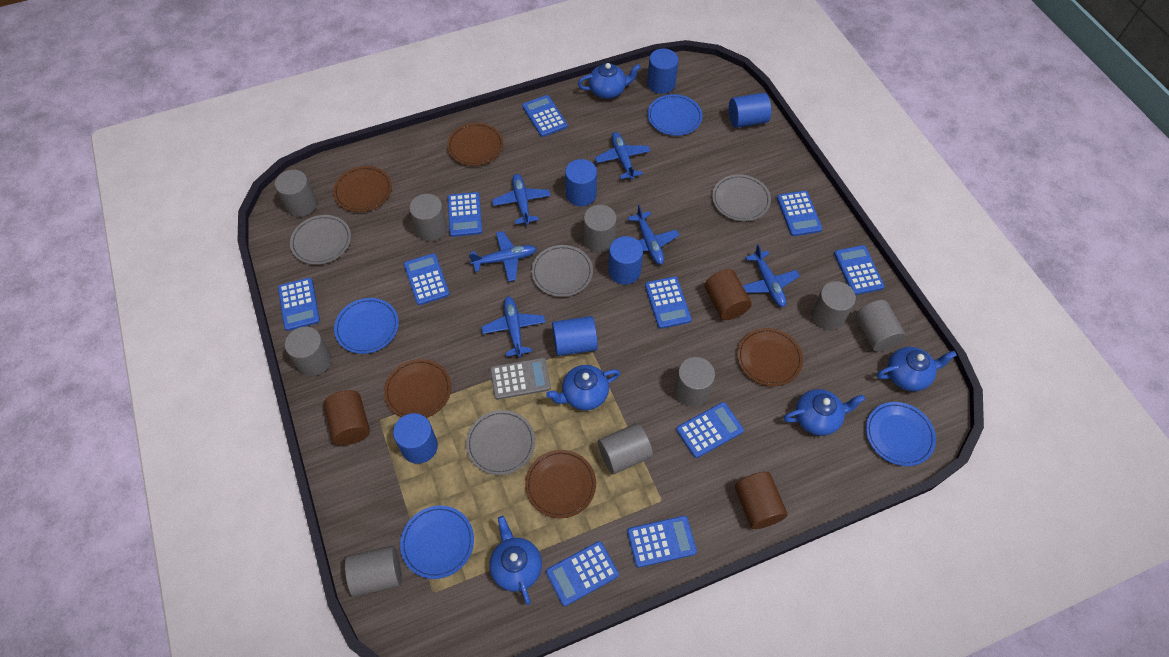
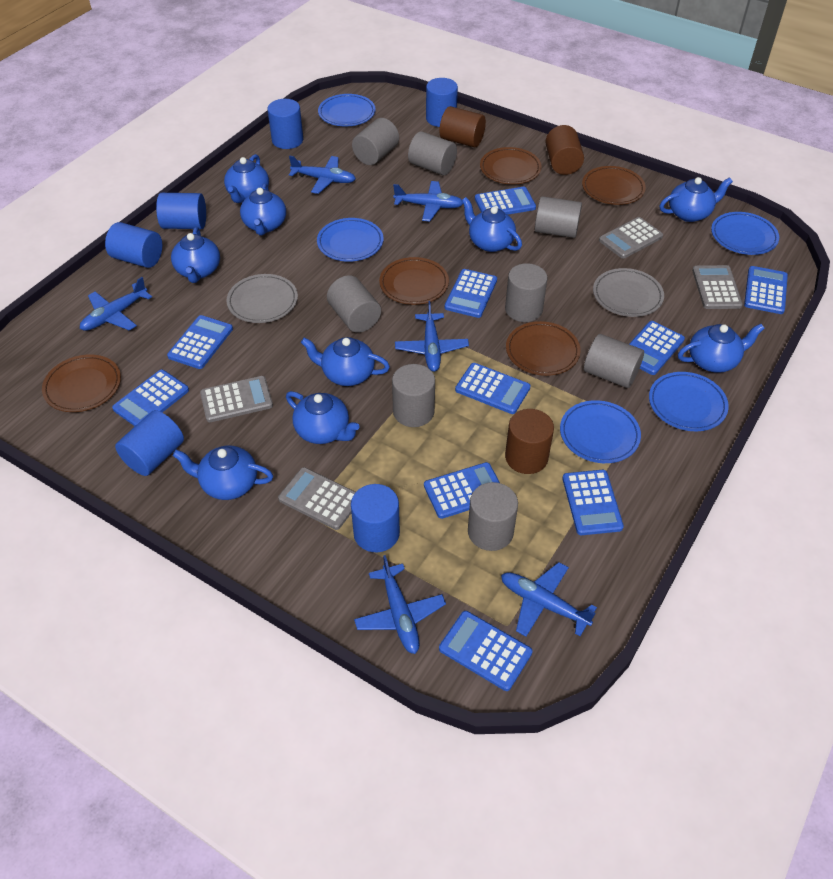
blue plate: [334,298,399,354] [400,506,474,579] [648,94,703,136] [866,402,936,466] = 4 -> [317,218,384,262] [318,94,376,126] [560,400,641,463] [649,372,729,431] [711,212,779,255] = 5
blue teapot: [489,516,542,605] [546,365,620,410] [578,63,641,99] [784,389,865,436] [877,347,957,391] = 5 -> [171,227,220,283] [173,445,273,500] [224,154,269,203] [240,183,286,235] [286,391,360,444] [301,337,390,386] [462,197,522,252] [660,177,733,222] [678,324,765,373] = 9
grey calculator: [490,358,551,400] = 1 -> [200,376,273,422] [278,467,356,530] [599,217,663,259] [692,265,743,309] = 4
grey cylinder: [275,170,317,217] [285,327,332,376] [345,546,402,597] [409,194,447,241] [584,205,617,253] [598,423,653,474] [675,357,715,407] [811,281,856,330] [855,300,906,352] = 9 -> [327,275,381,333] [352,118,399,165] [392,364,435,427] [408,131,457,175] [468,482,518,551] [505,263,548,322] [535,196,582,238] [584,334,644,388] = 8
grey plate: [290,215,351,265] [466,410,535,475] [531,245,593,297] [712,174,771,221] = 4 -> [227,274,298,323] [593,268,664,317] = 2

